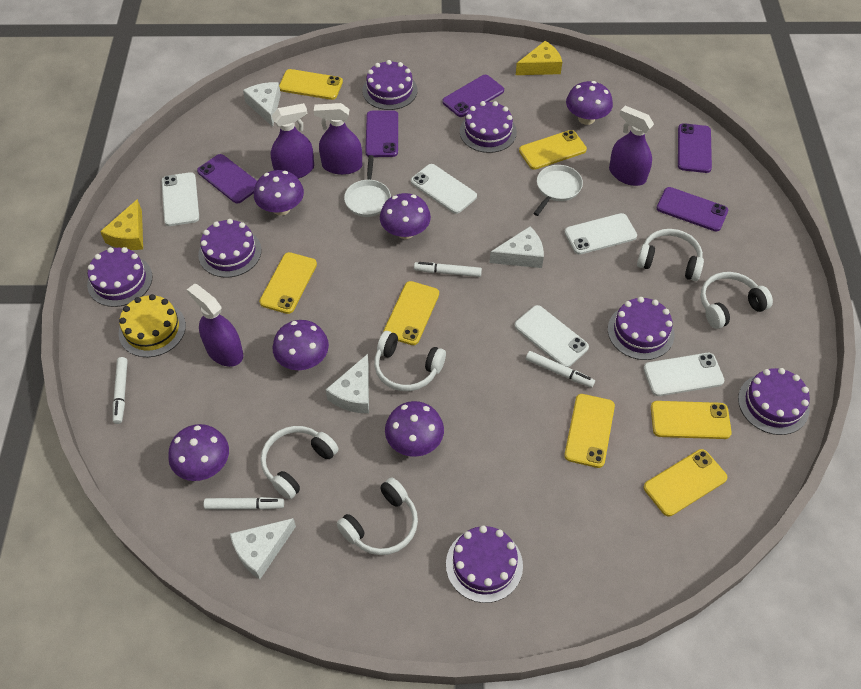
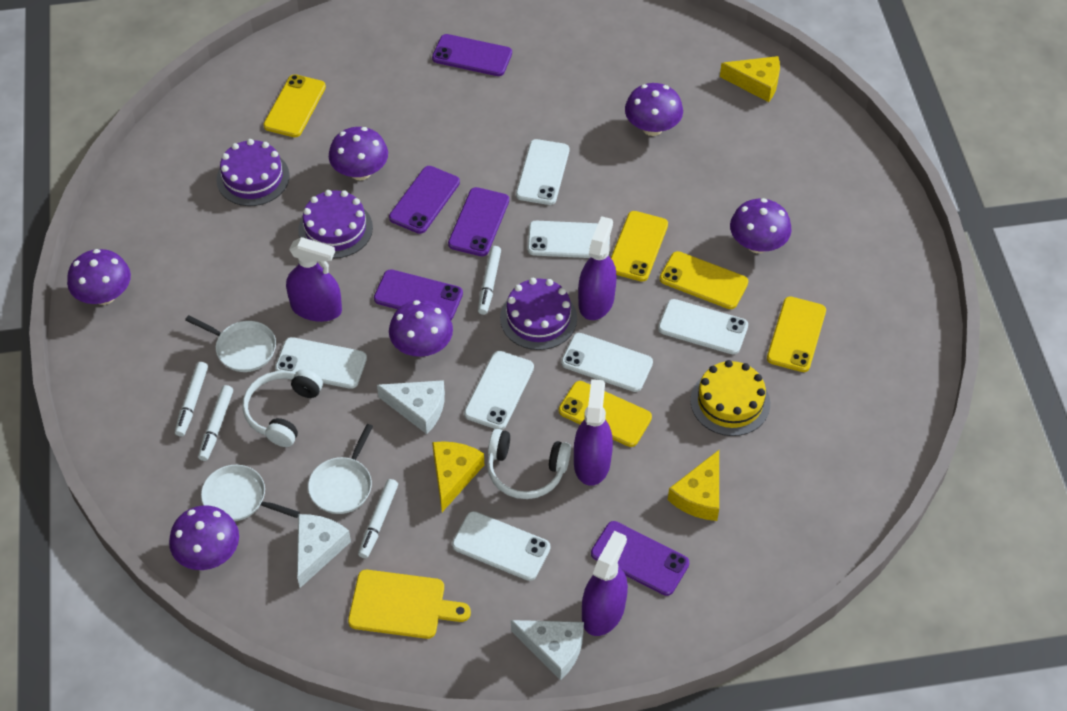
purple cake: [87,247,152,307] [198,219,262,278] [362,60,417,110] [446,526,523,603] [460,101,517,153] [608,297,675,360] [738,368,810,435] = 7 -> [216,139,290,206] [298,190,373,258] [500,278,577,350] = 3
white cheese: [230,518,296,579] [243,82,281,127] [326,354,369,413] [489,226,544,268] = 4 -> [297,514,351,588] [377,380,445,434] [511,620,584,681] = 3
white headphones: [261,426,339,499] [337,477,418,555] [374,331,446,391] [637,229,704,281] [700,272,773,329] = 5 -> [242,369,323,447] [487,429,571,499] = 2
white pan: [344,155,391,217] [533,165,583,216] = 2 -> [185,315,276,372] [201,465,300,521] [308,424,373,514] = 3
white phone: [162,172,199,226] [411,164,477,214] [514,305,589,367] [564,213,637,255] [643,353,725,396] = 5 -> [275,337,367,389] [452,511,551,581] [464,351,534,430] [516,139,569,205] [528,221,610,258] [561,333,653,392] [658,299,748,355] = 7
yellow cheese: [100,199,143,250] [516,41,562,75] = 2 -> [432,441,484,512] [668,450,719,521] [720,56,780,102] = 3
yellow cutting board: none = 0 -> [348,570,471,639] = 1
yellow phone: [259,252,317,314] [279,69,343,100] [383,281,439,345] [519,130,587,170] [564,394,615,468] [644,449,727,517] [651,401,732,439] = 7 -> [263,74,326,137] [559,381,652,447] [611,211,668,282] [660,251,748,309] [767,296,826,372] = 5

